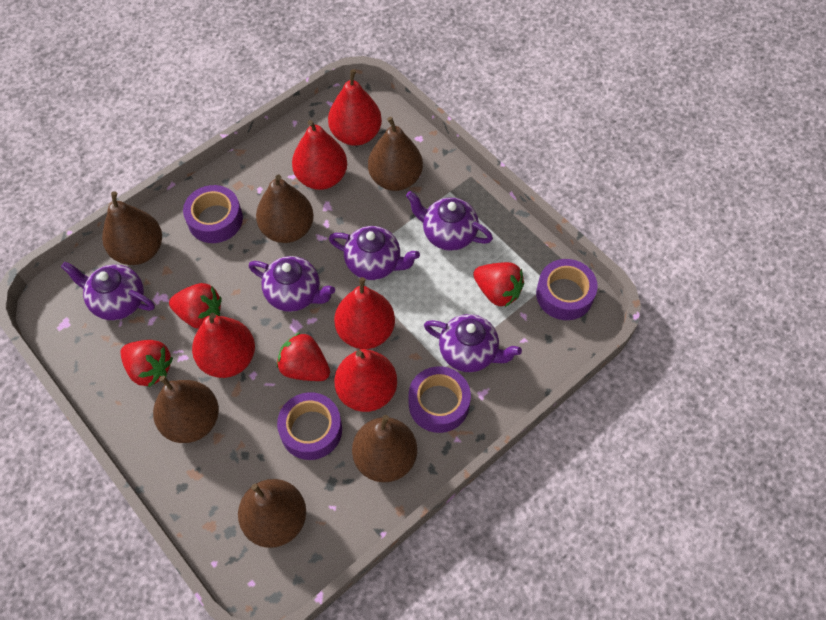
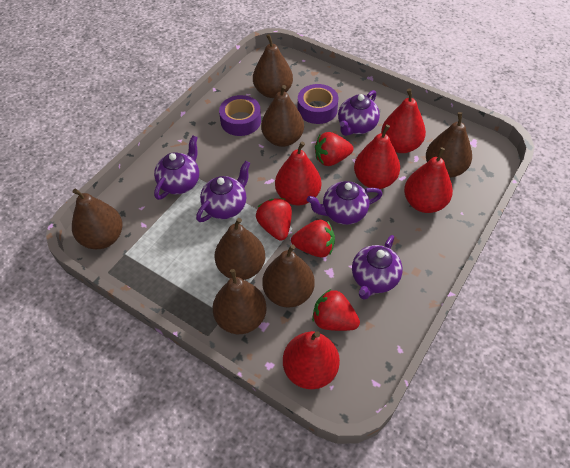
brown pear: [102,191,162,265] [153,375,219,443] [238,479,306,548] [256,174,314,243] [352,415,417,482] [368,117,423,191] = 6 -> [72,189,122,249] [213,269,267,334] [215,218,265,280] [253,34,293,98] [261,85,304,147] [263,245,315,308] [426,112,472,178] = 7
purple tape: [183,185,243,243] [277,392,342,460] [409,366,471,433] [536,259,598,320] = 4 -> [219,95,261,136] [298,84,338,124] = 2

